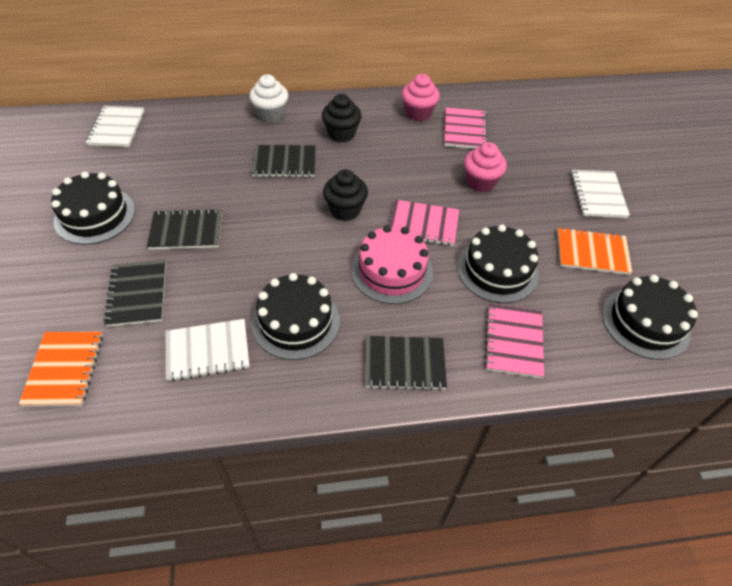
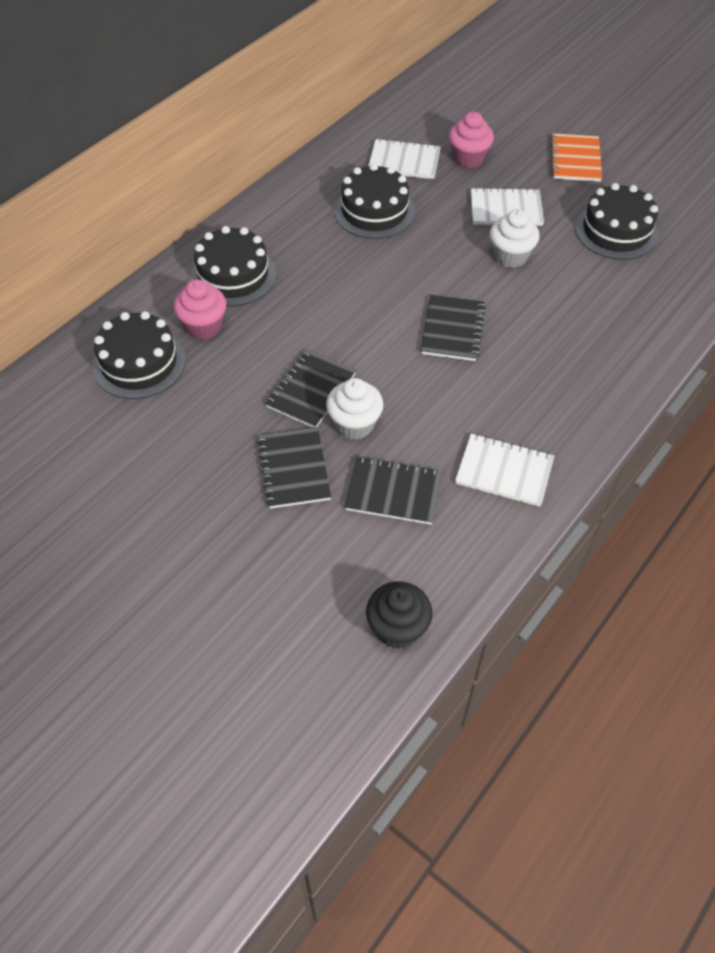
black cupcake: [322,94,361,143] [323,169,368,221] = 2 -> [366,581,432,649] = 1
orange notebook: [19,332,103,406] [557,227,632,275] = 2 -> [550,133,602,182] = 1
pink cake: [351,225,433,304] = 1 -> none = 0
pink notebook: [389,200,459,246] [445,107,488,149] [485,304,544,378] = 3 -> none = 0
white cupcake: [249,74,289,123] = 1 -> [326,378,384,439] [490,209,539,268] = 2

